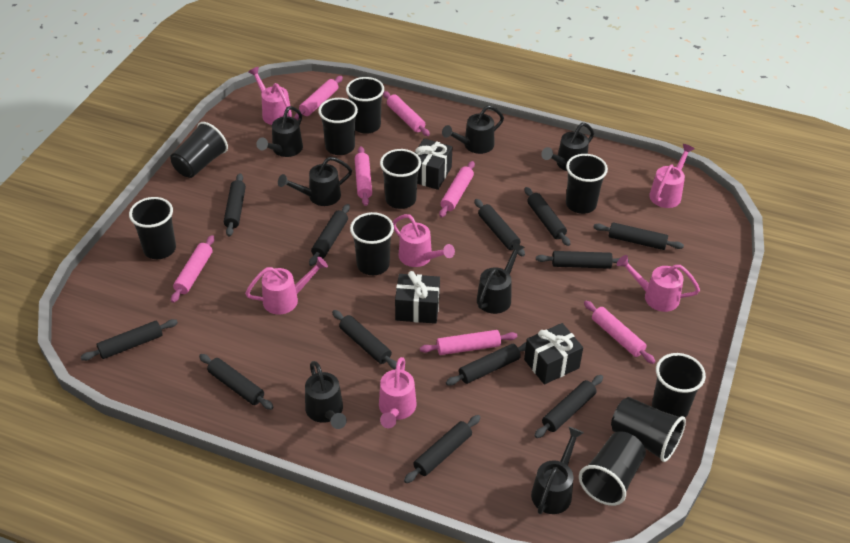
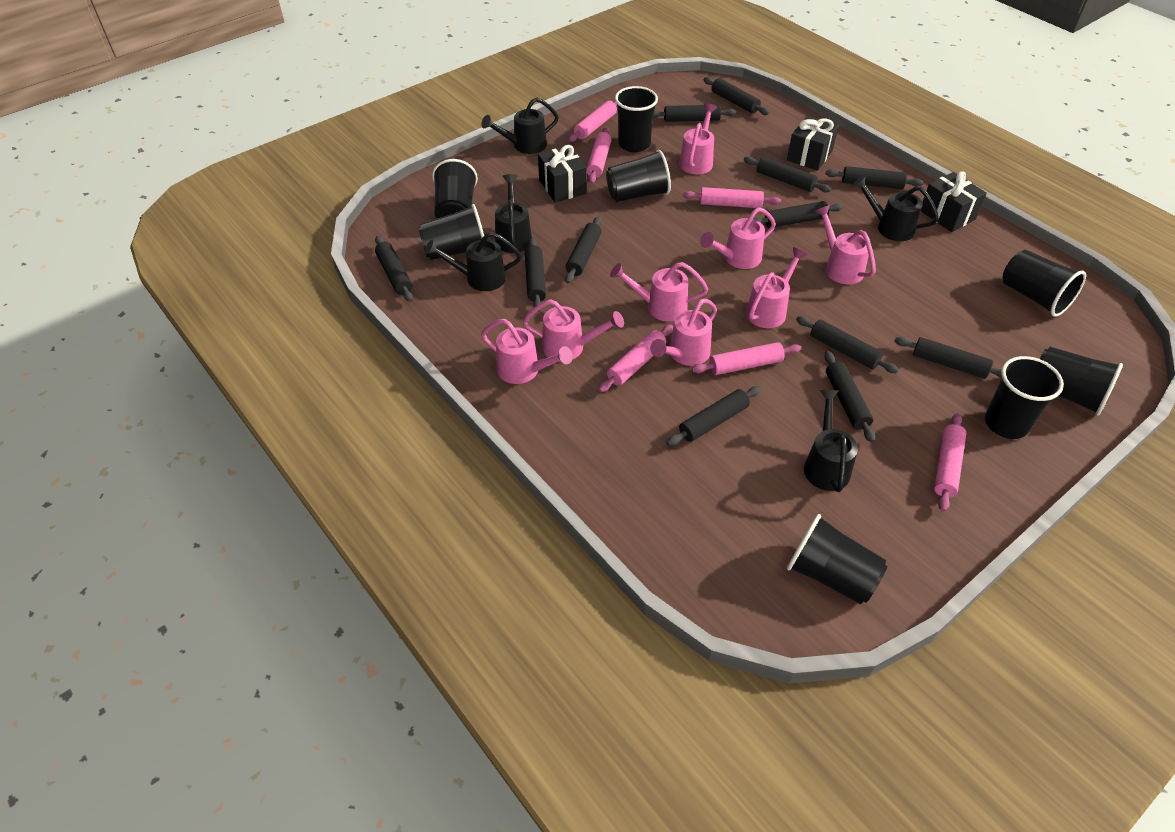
black cup: [129,197,176,259] [170,122,228,178] [318,98,358,155] [346,77,384,134] [350,212,394,275] [380,149,421,209] [566,154,608,214] [579,431,646,506] [611,397,686,462] [652,353,706,418] = 10 -> [418,204,484,260] [432,159,478,219] [606,150,671,202] [615,86,658,152] [787,514,888,604] [985,356,1064,439] [1003,250,1086,317] [1040,347,1123,416] = 8
black watering can: [256,106,303,157] [278,157,352,206] [305,361,347,429] [442,105,504,154] [477,242,525,314] [531,427,584,514] [541,123,594,172] = 7 -> [424,232,522,291] [481,97,559,154] [495,174,532,253] [804,390,858,492] [852,175,939,241] = 5
pink rolling pin: [171,235,214,303] [294,76,343,120] [355,146,372,206] [383,91,430,136] [420,330,517,355] [439,161,475,218] [584,301,656,364] = 7 -> [568,100,617,142] [587,128,611,184] [598,325,673,392] [683,187,781,208] [692,342,801,375] [934,413,966,511] = 6
pink watering can: [245,256,328,315] [248,67,292,125] [379,357,417,428] [393,214,455,267] [617,255,700,312] [649,144,694,208] = 6 -> [481,319,573,384] [523,299,624,362] [610,262,708,321] [650,299,717,366] [679,104,717,174] [700,207,776,269] [746,247,807,328] [815,205,876,284] = 8

